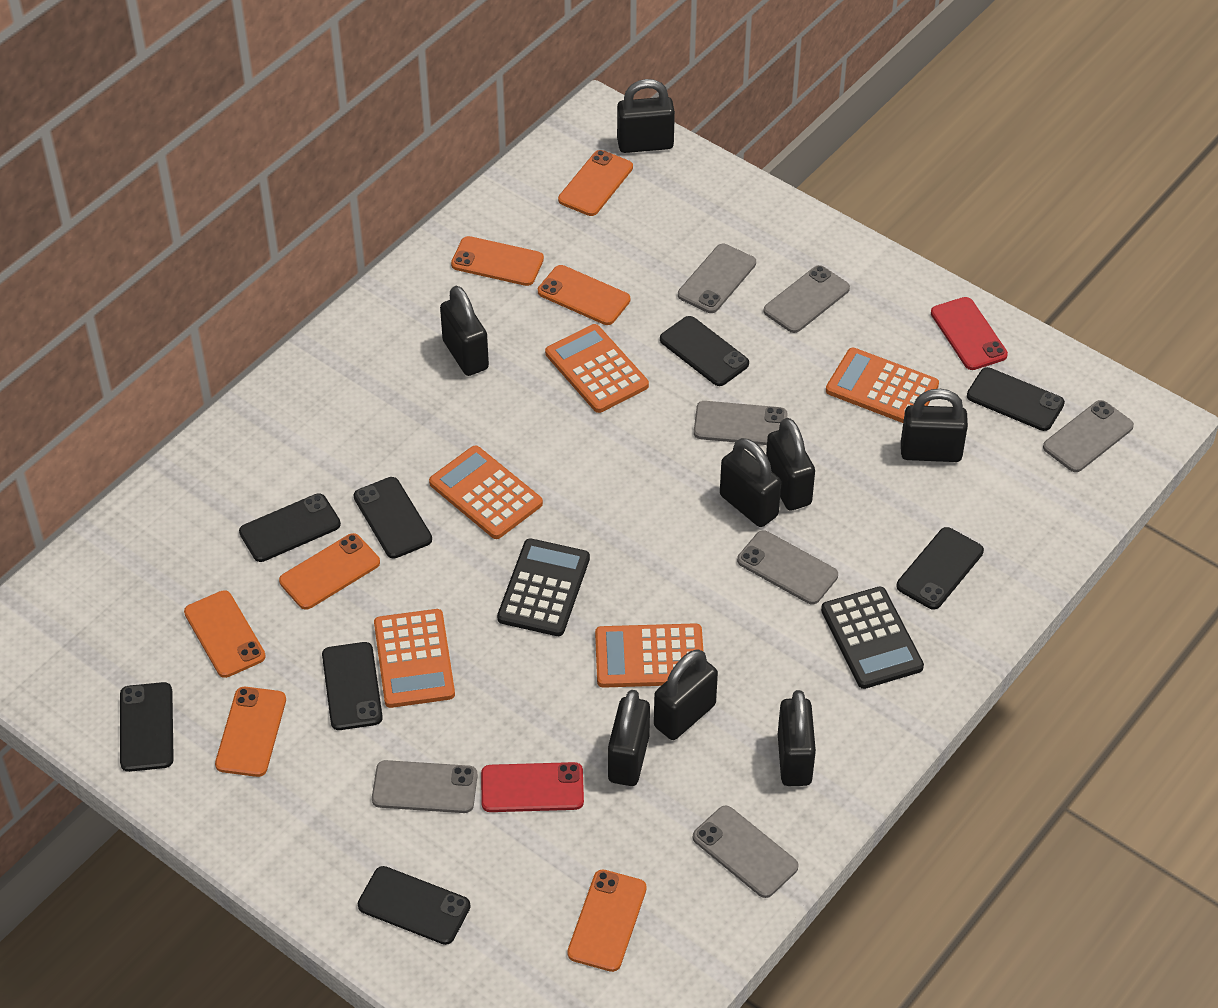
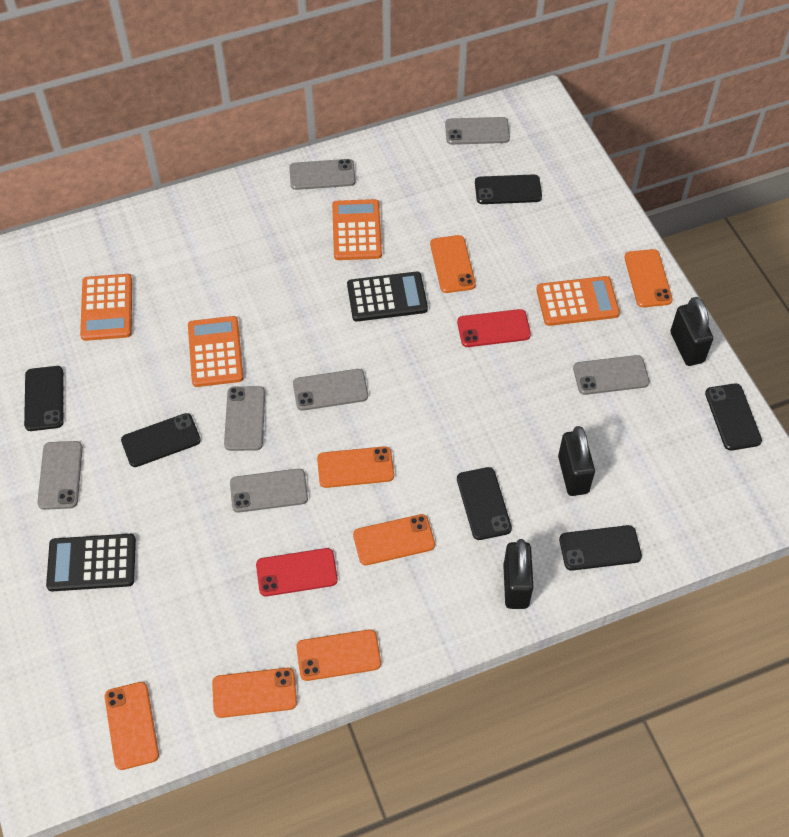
black padlock: [440,286,489,376] [608,690,650,786] [617,79,675,153] [654,650,718,740] [720,438,781,527] [766,418,815,511] [778,690,816,786] [901,389,968,462] = 8 -> [503,539,533,609] [558,426,595,496] [670,297,713,366] = 3
black phone: [120,682,174,772] [239,493,341,562] [322,642,383,730] [354,477,432,559] [358,866,471,945] [660,316,749,386] [897,527,984,610] [967,367,1065,431] = 8 -> [24,366,64,431] [121,413,201,467] [457,467,512,540] [475,174,542,204] [559,525,642,571] [705,383,762,450] = 6
orange calculator: [374,609,455,708] [429,445,543,539] [545,324,649,413] [595,623,704,688] [826,348,939,423] = 5 -> [80,274,132,341] [188,316,243,387] [332,199,382,260] [536,276,620,326] = 4

